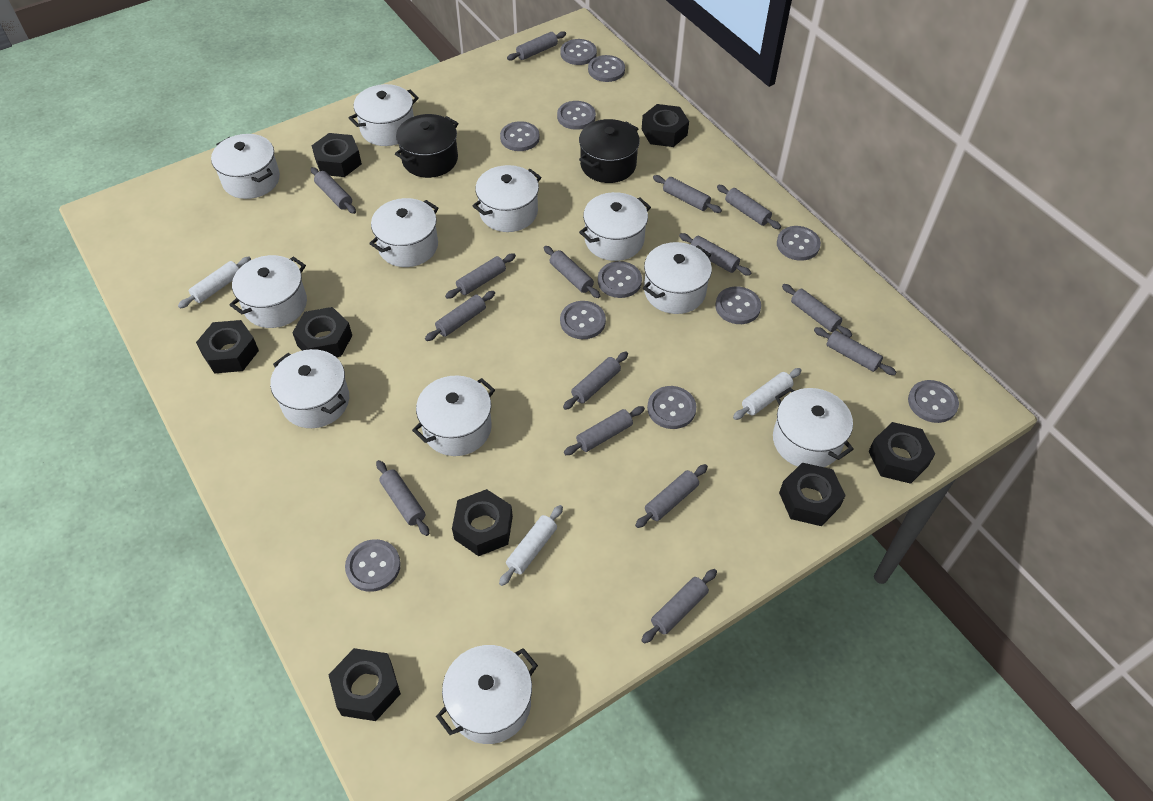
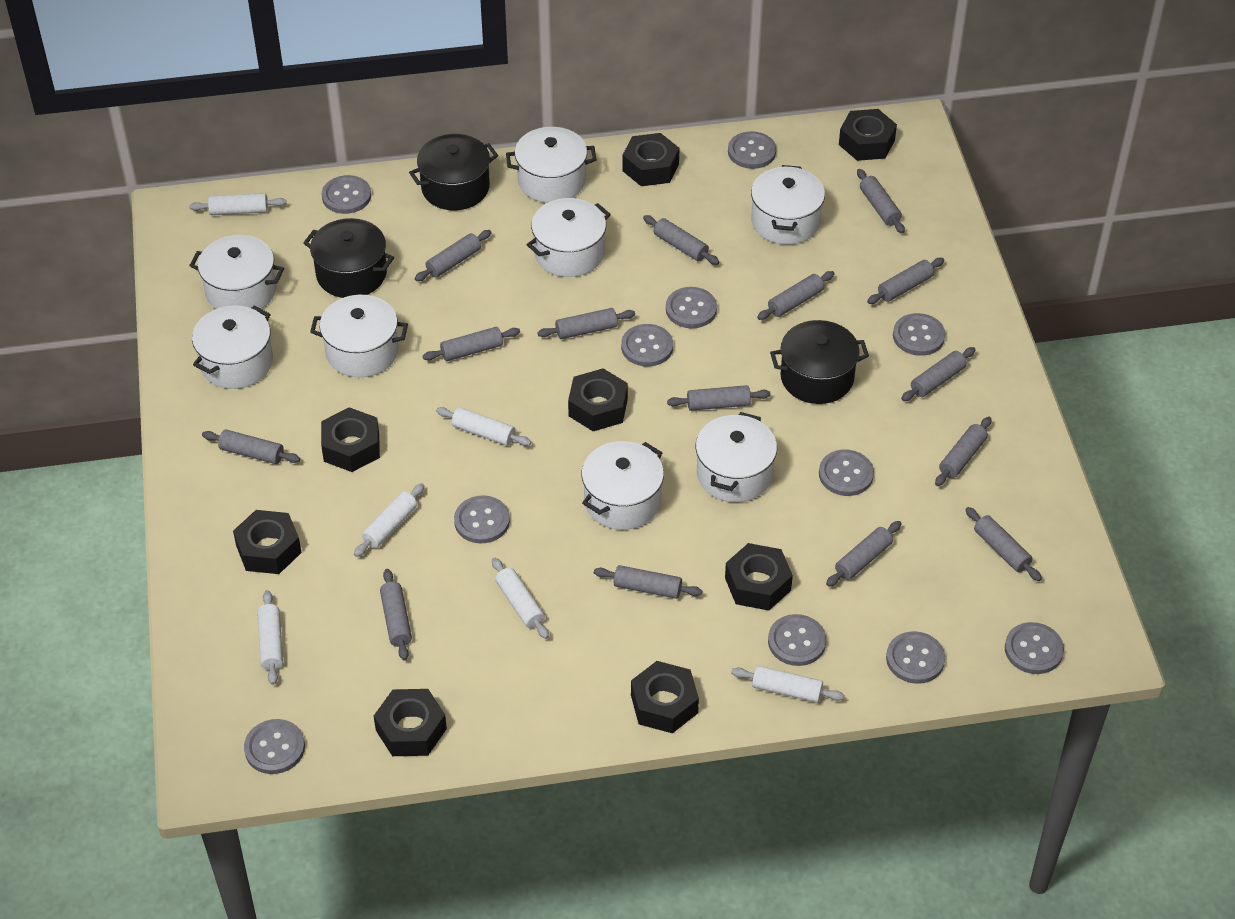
black pot: [395,114,459,178] [579,119,640,183] = 2 -> [303,218,394,298] [409,134,498,210] [770,320,869,404] = 3
white pot: [211,134,280,199] [229,255,307,328] [270,349,349,428] [349,84,419,146] [369,198,439,267] [412,375,495,456] [436,645,538,744] [473,165,542,232] [579,192,651,261] [643,242,712,314] [773,387,854,467] = 11 -> [189,235,284,309] [192,305,273,389] [310,295,408,377] [506,127,596,203] [527,198,611,277] [582,441,664,530] [696,412,777,502] [751,165,825,245] = 8
white rolling pin: [178,257,251,308] [499,505,563,586] [733,368,802,420] = 3 -> [189,193,287,215] [257,590,283,685] [354,483,424,557] [436,407,531,446] [492,558,549,639] [731,666,844,703] = 6

